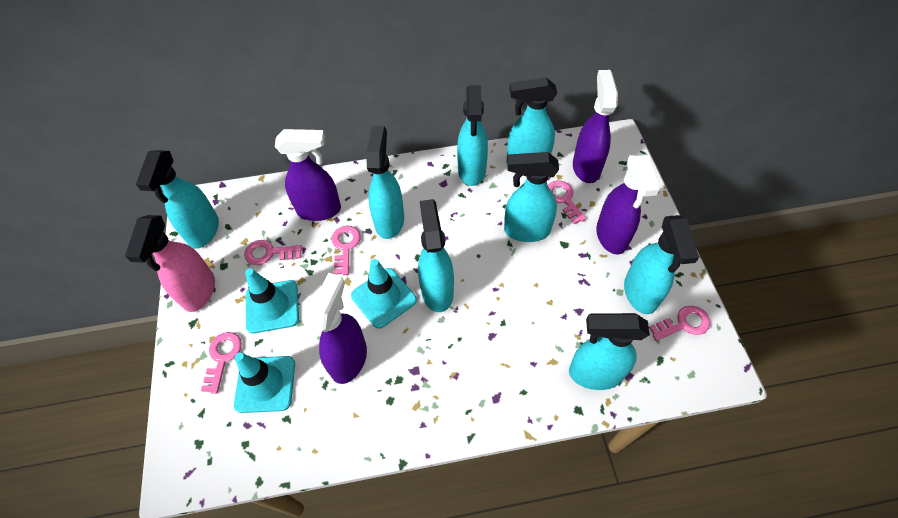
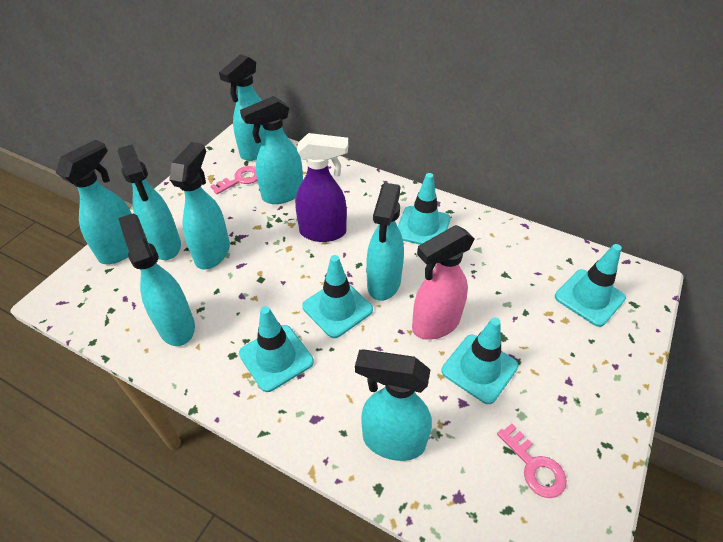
pink key: [201,332,242,394] [244,240,302,265] [332,226,361,275] [548,181,586,224] [649,306,711,341] = 5 -> [211,166,257,194] [497,423,567,498] = 2
purple spray bottle: [275,129,341,221] [308,273,367,384] [573,70,618,183] [596,154,659,254] = 4 -> [295,133,348,242] = 1
turquoise traffic cone: [234,353,295,413] [245,268,299,334] [351,259,417,329] = 3 -> [239,306,314,392] [302,255,373,338] [398,173,450,245] [442,318,518,404] [555,244,626,327] = 5

